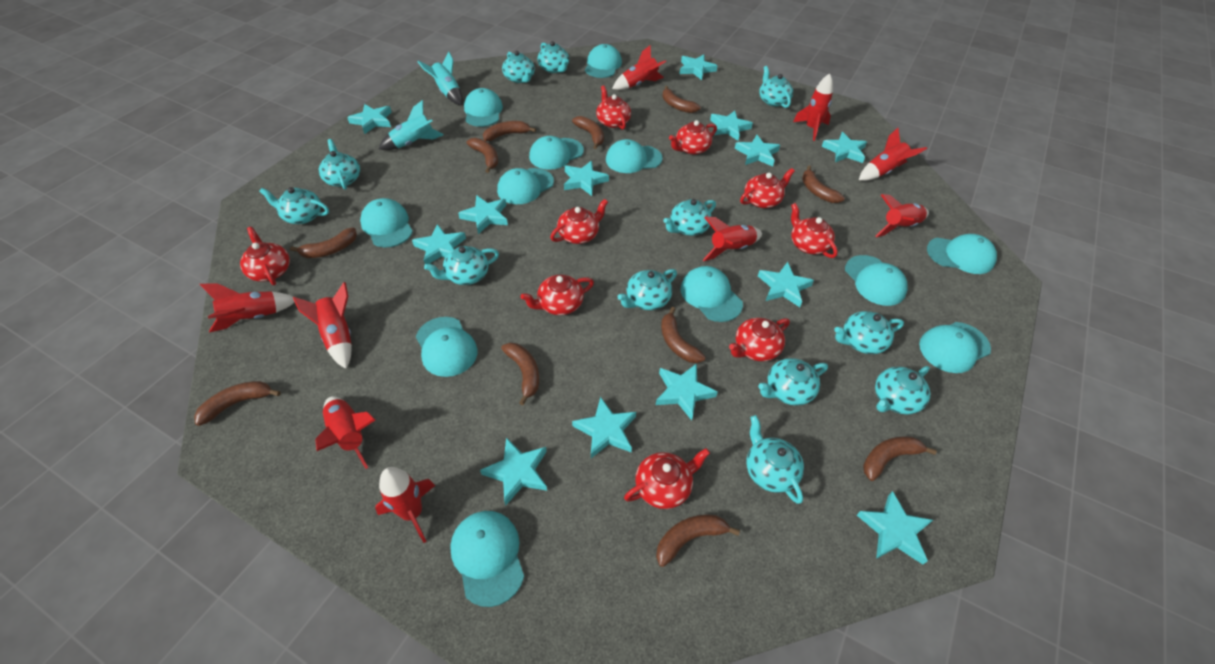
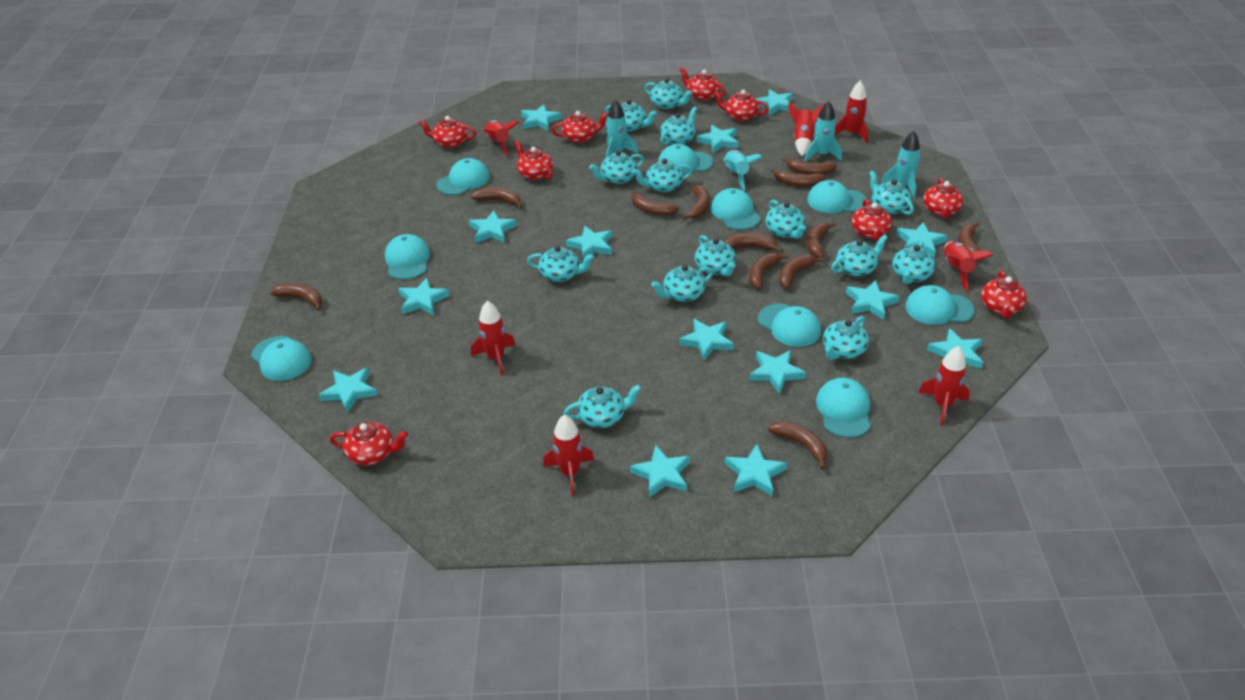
brown banana: [194,381,281,426] [290,227,357,258] [467,138,498,173] [483,121,536,141] [501,343,539,405] [572,116,604,149] [656,515,740,567] [661,307,706,363] [662,86,701,113] [802,166,845,203] [863,436,937,481] = 11 -> [270,283,322,311] [471,187,523,208] [632,190,679,216] [683,185,709,220] [724,233,783,253] [749,253,789,289] [768,421,827,469] [771,168,826,187] [779,255,824,288] [783,157,837,175] [807,222,836,258] [958,222,983,260] = 12
red rocket: [200,284,294,333] [293,282,352,369] [315,396,376,469] [375,467,435,543] [612,46,666,90] [703,216,762,261] [793,73,833,141] [859,128,927,181] [875,194,929,238] = 9 -> [471,300,515,376] [483,120,519,157] [543,414,594,496] [788,101,825,156] [834,81,868,143] [918,346,970,426] [944,241,993,291] = 7
turquoise cap: [360,198,413,248] [416,317,477,377] [450,511,524,607] [464,88,503,127] [497,168,554,204] [529,136,584,170] [585,44,622,78] [606,139,663,173] [681,266,743,322] [845,255,908,306] [919,322,991,373] [927,234,997,274] = 12 -> [251,336,312,381] [385,234,430,280] [437,158,490,195] [658,144,713,175] [711,188,761,230] [758,304,821,347] [807,180,867,213] [816,378,871,438] [905,285,975,325] = 9
turquoise rocket: [379,100,444,150] [417,51,463,105] = 2 -> [606,99,638,158] [723,150,762,191] [804,101,842,162] [881,131,920,198] = 4
turquoise star: [347,104,391,134] [412,224,466,264] [458,195,508,234] [480,438,547,506] [564,161,609,196] [572,397,636,458] [656,363,718,420] [680,55,717,80] [710,111,753,141] [735,135,780,166] [758,262,814,307] [822,132,867,163] [857,491,933,564] = 13 -> [319,368,378,413] [398,278,450,315] [469,211,517,243] [521,104,562,131] [566,226,613,261] [630,445,690,498] [679,319,734,361] [697,125,739,153] [724,444,787,496] [749,350,806,394] [756,89,793,116] [846,280,900,320] [896,222,947,258] [927,328,983,369] = 14
turquoise teapot: [259,187,329,224] [319,139,360,190] [424,246,499,285] [502,51,535,83] [537,41,569,73] [618,269,677,310] [663,199,716,236] [746,415,804,504] [758,358,828,406] [759,66,793,108] [834,311,904,354] [875,366,930,414] = 12 -> [527,246,594,282] [564,385,641,428] [589,150,644,184] [605,100,657,132] [633,158,693,192] [644,78,692,109] [651,265,713,302] [660,107,697,145] [695,235,736,276] [765,200,806,239] [823,316,869,360] [831,235,888,276] [869,170,914,215] [892,241,935,284] = 14

